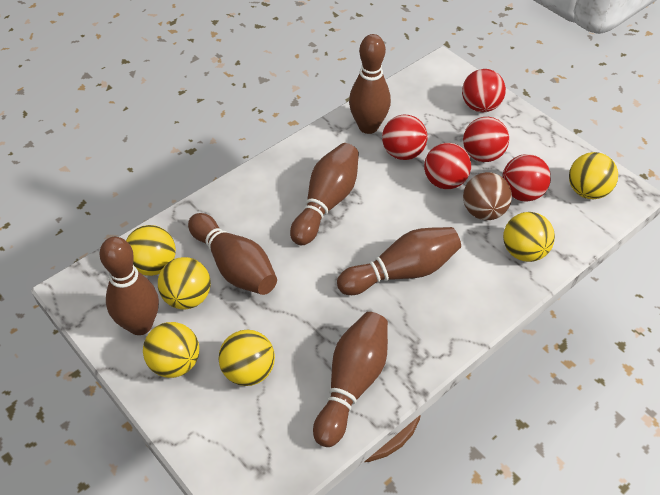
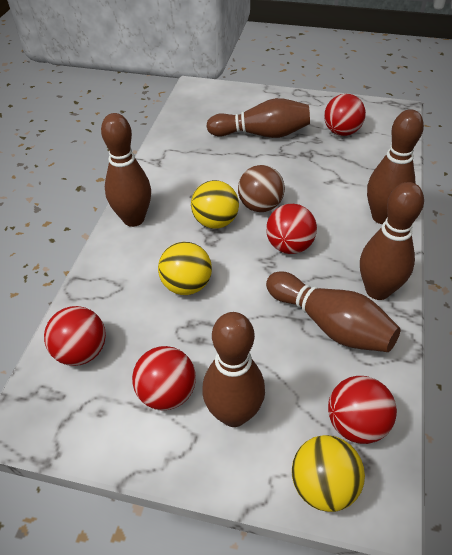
yellow ball: [126,225,176,276] [143,322,199,378] [158,257,211,310] [219,330,275,386] [503,212,555,262] [569,152,618,199] = 6 -> [158,242,212,295] [191,180,239,229] [292,435,365,512] = 3

